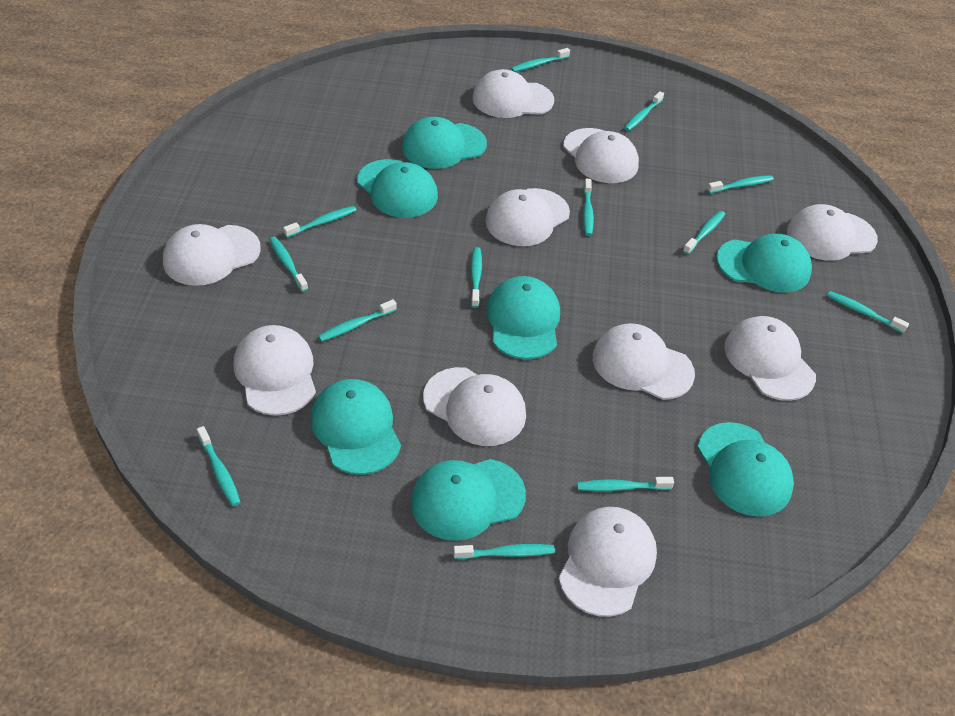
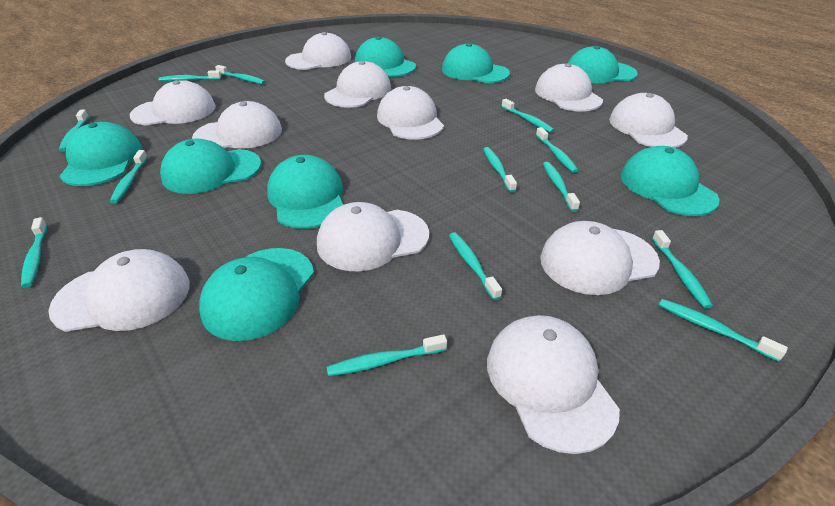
turquoise cap: [310,379,401,475] [357,159,438,218] [402,117,487,169] [410,459,526,541] [486,276,560,359] [697,422,794,517] [716,233,812,293] = 7 -> [59,122,142,186] [160,139,261,194] [199,248,314,341] [267,155,343,229] [355,36,416,77] [442,43,510,83] [568,46,638,83] [621,146,720,216] = 8
white cap: [163,224,261,286] [234,325,316,416] [423,367,526,446] [472,69,554,118] [486,188,570,246] [559,507,657,617] [563,128,639,183] [593,323,695,400] [724,316,816,401] [787,204,878,261] = 10 -> [48,249,190,332] [130,80,216,126] [192,101,282,149] [285,32,351,70] [317,202,429,272] [324,61,391,108] [377,86,444,140] [487,315,620,454] [535,63,603,112] [540,221,660,295] [609,93,688,148] = 11

